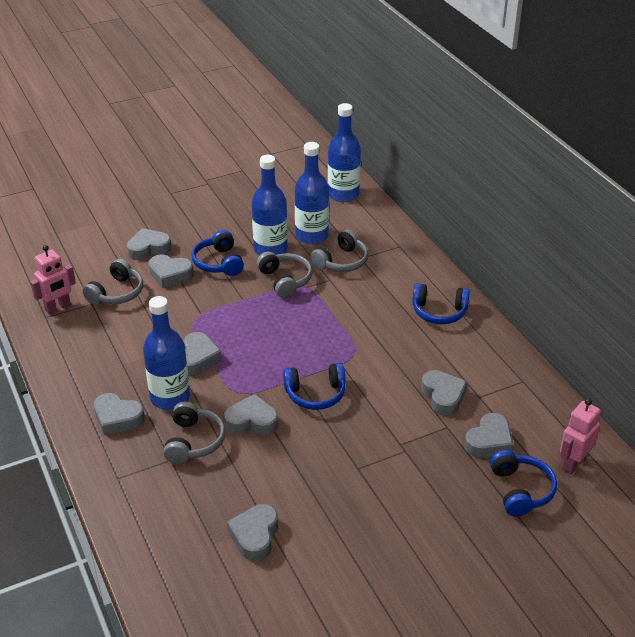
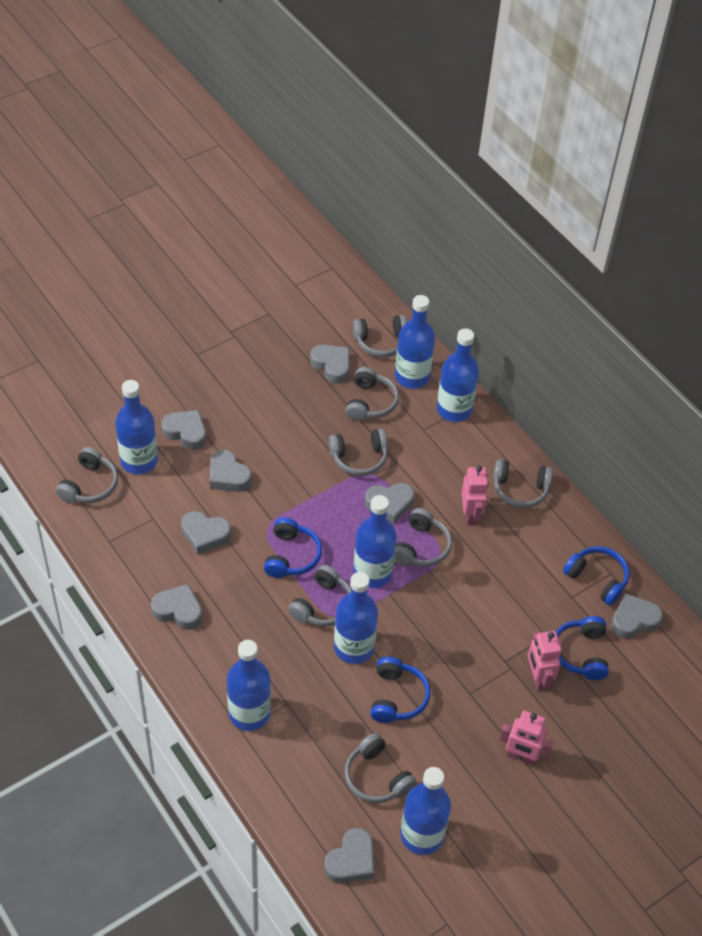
blue bottle: [143,296,190,410] [252,155,288,255] [295,142,329,244] [328,103,361,202] = 4 -> [115,380,158,474] [227,640,271,731] [334,572,378,664] [353,495,397,588] [395,295,435,389] [400,767,451,855] [437,328,479,422] = 7
grey headphones: [83,259,143,305] [163,401,225,464] [257,252,312,298] [310,229,368,272] = 4 -> [56,447,118,503] [288,565,351,626] [329,429,388,476] [345,367,399,421] [345,733,417,803] [353,315,407,357] [394,508,452,566] [493,459,553,508] = 8
pink robot: [30,245,76,314] [560,399,601,474] = 2 -> [462,466,489,526] [499,711,553,766] [528,631,562,690] = 3

